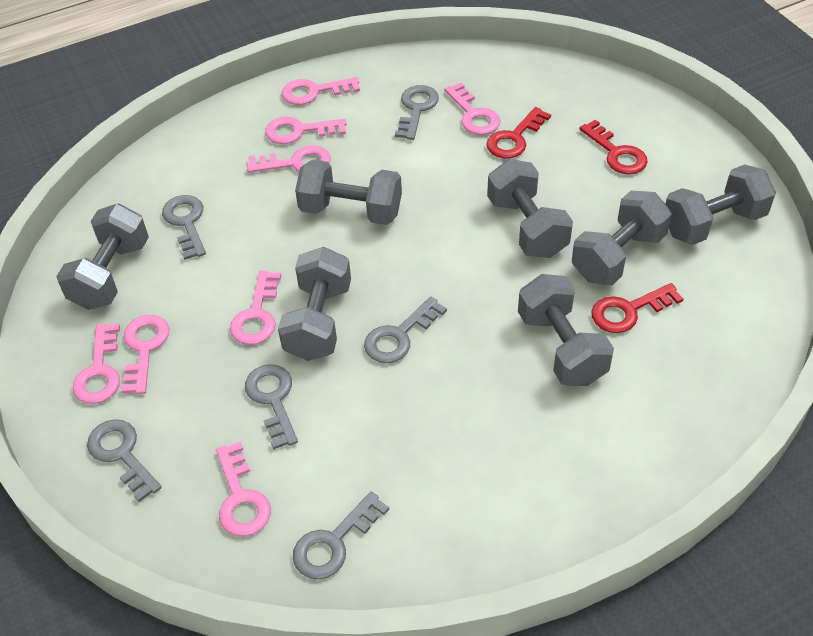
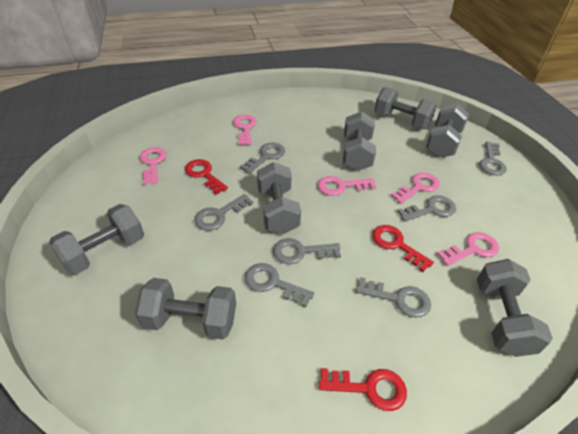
grey key: [87,419,162,502] [162,195,206,260] [245,364,298,450] [293,491,389,579] [364,297,447,363] [395,85,439,140] = 6 -> [194,194,253,230] [240,143,285,174] [245,263,314,308] [273,238,341,264] [356,277,431,318] [397,196,456,221] [479,141,507,175] = 7
pink key: [72,324,120,404] [121,315,169,394] [216,442,271,537] [230,270,281,345] [247,145,331,173] [265,117,347,144] [282,77,360,105] [444,82,500,135] = 8 -> [140,147,167,184] [233,115,257,145] [318,176,376,196] [391,173,440,204] [437,232,499,266] = 5

